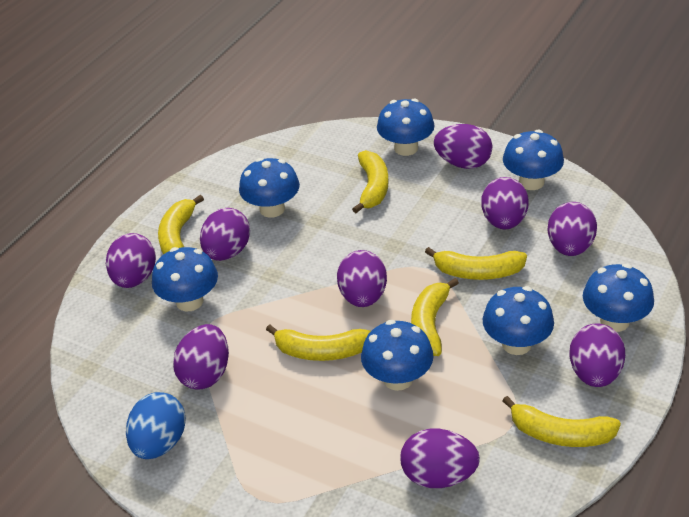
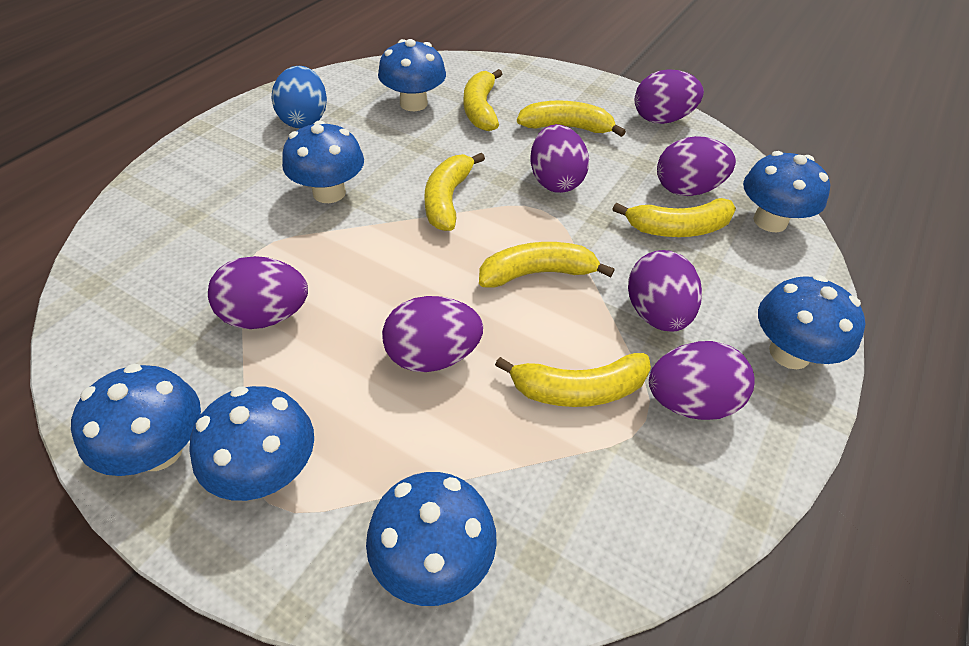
purple egg: [106,233,156,288] [173,324,229,390] [200,208,250,261] [337,250,387,307] [401,429,480,488] [434,124,492,169] [481,177,529,229] [547,202,597,256] [569,323,625,387] = 9 -> [208,256,308,329] [382,296,483,372] [530,124,589,193] [628,250,702,332] [635,69,704,124] [649,341,755,420] [657,136,736,196] = 7

